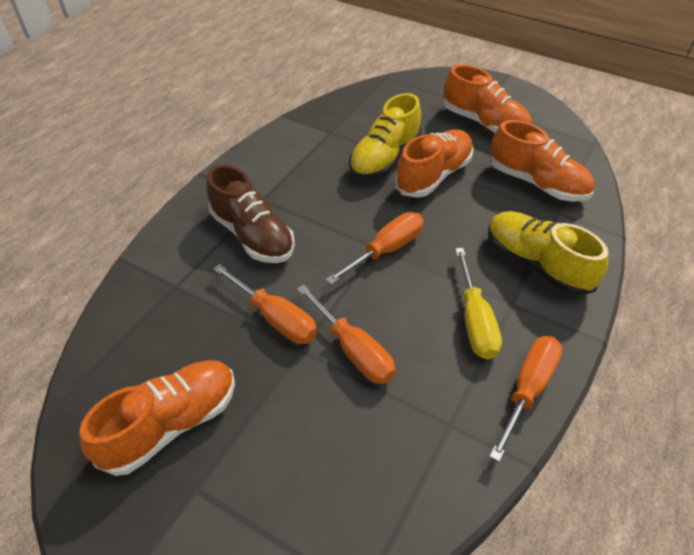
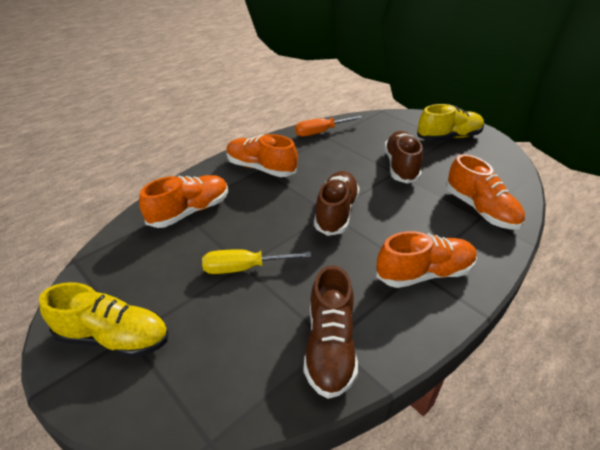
brown shoe: [207,164,295,263] = 1 -> [304,265,358,399] [314,171,360,236] [384,131,423,184] = 3
orange screwdriver: [213,264,317,344] [297,284,395,384] [326,212,424,285] [489,336,563,462] = 4 -> [295,115,363,137] = 1

